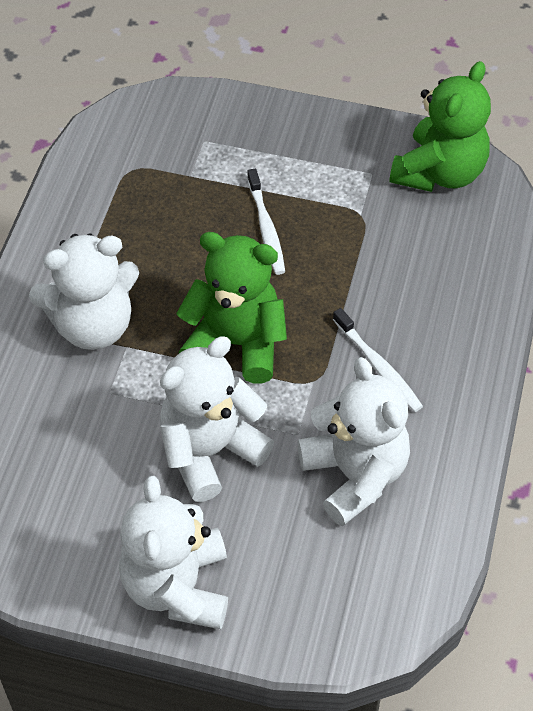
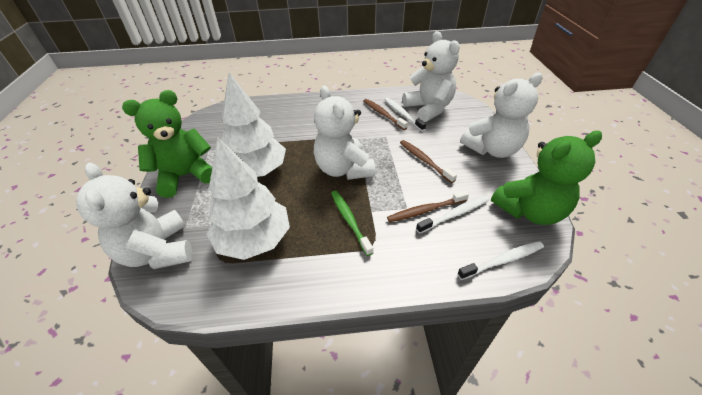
brown toothbrush: none = 0 -> [363,99,408,130] [387,191,469,222] [400,140,457,183] = 3
green toothbrush: none = 0 -> [331,191,373,256] = 1
white toothbrush: [247,169,285,275] [333,308,423,412] = 2 -> [385,98,426,131] [416,196,489,234] [457,241,544,280] = 3
white tree: none = 0 -> [206,137,290,260] [221,73,286,177] = 2

